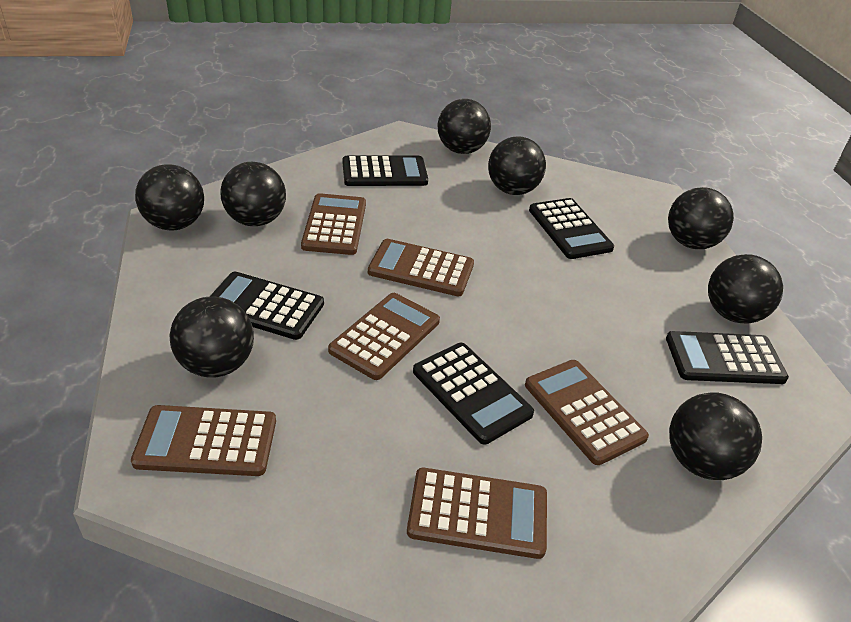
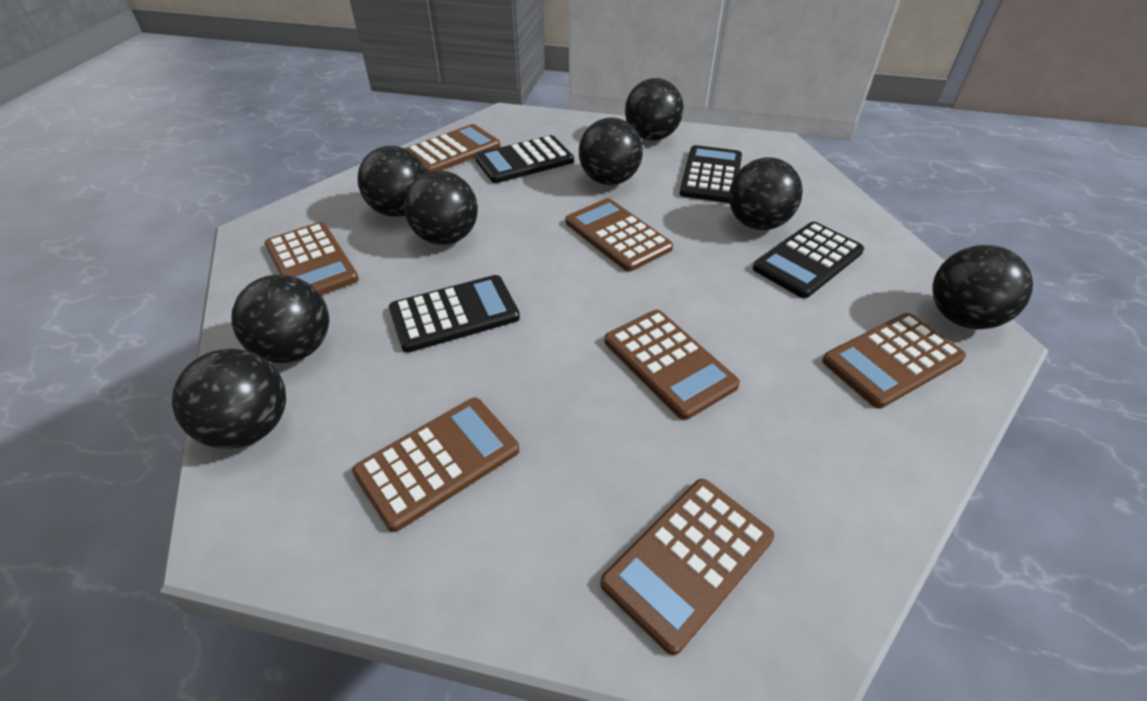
black calculator: [210,272,324,340] [342,156,428,186] [413,343,534,444] [529,198,614,259] [666,331,789,384] = 5 -> [389,275,520,353] [475,135,574,183] [680,145,742,203] [753,222,864,298] = 4
brown calculator: [131,405,276,476] [301,193,366,255] [328,293,440,380] [368,239,474,296] [407,468,547,559] [525,360,649,465] = 6 -> [265,222,359,295] [352,397,519,532] [405,124,500,172] [566,198,673,272] [601,479,774,655] [605,310,740,420] [822,313,966,409] = 7

